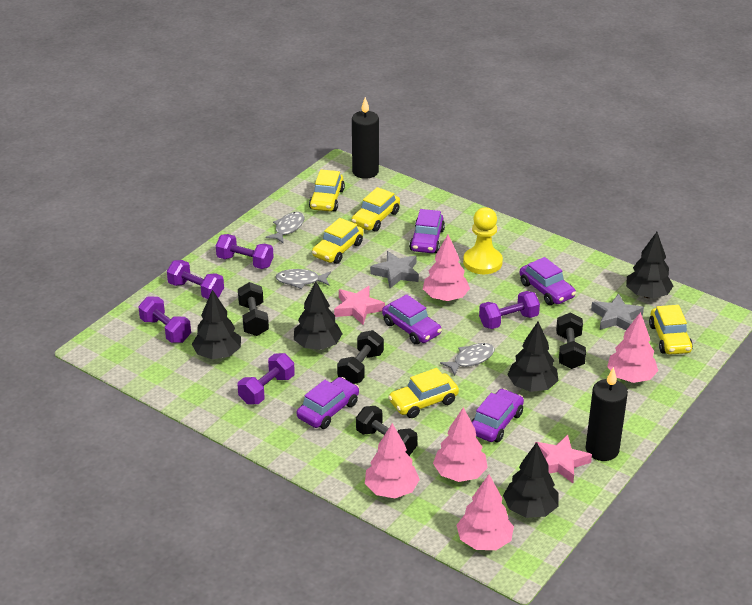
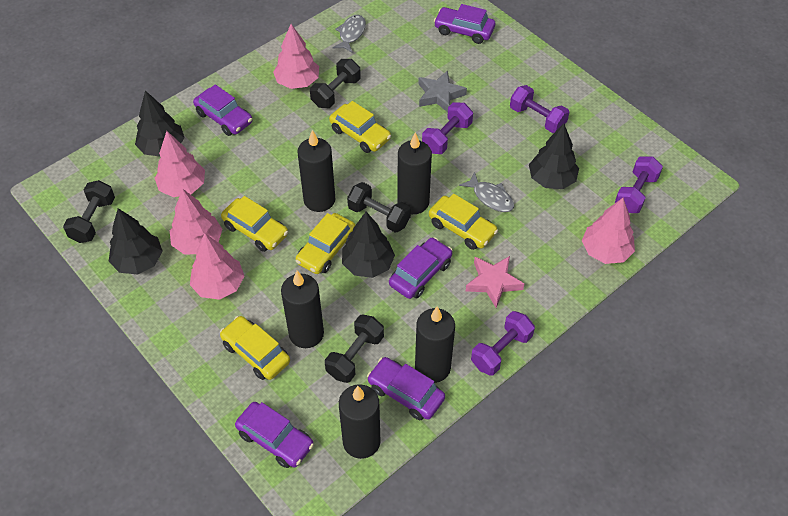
black candle: [352,97,379,179] [585,367,628,461] = 2 -> [281,271,324,348] [297,130,335,212] [339,384,381,459] [397,132,432,214] [415,307,455,383] = 5
black tree: [192,290,241,359] [294,281,342,350] [503,442,558,518] [507,322,558,392] [626,232,673,298] = 5 -> [109,208,163,275] [135,90,185,156] [342,212,395,278] [529,124,579,189] = 4
grey fish: [265,212,304,244] [275,269,331,289] [440,343,495,376] = 3 -> [333,15,366,52] [459,172,514,212] = 2
grey star: [370,251,419,288] [591,293,644,330] = 2 -> [418,70,467,112] = 1
pink star: [334,286,385,325] [535,435,592,483] = 2 -> [466,256,524,308] = 1
purple dumbbell: [138,296,191,343] [167,260,224,299] [216,234,274,269] [238,353,295,404] [479,291,540,329] = 5 -> [422,102,473,154] [471,311,535,375] [510,85,569,133] [615,156,663,213] = 4
yellow pawn: [463,207,503,274] = 1 -> none = 0

